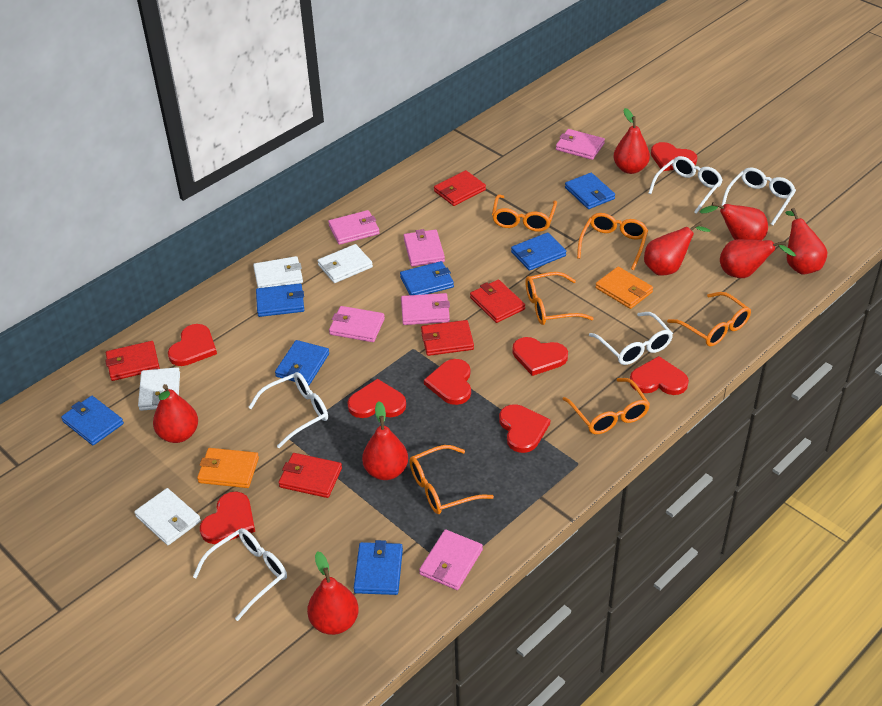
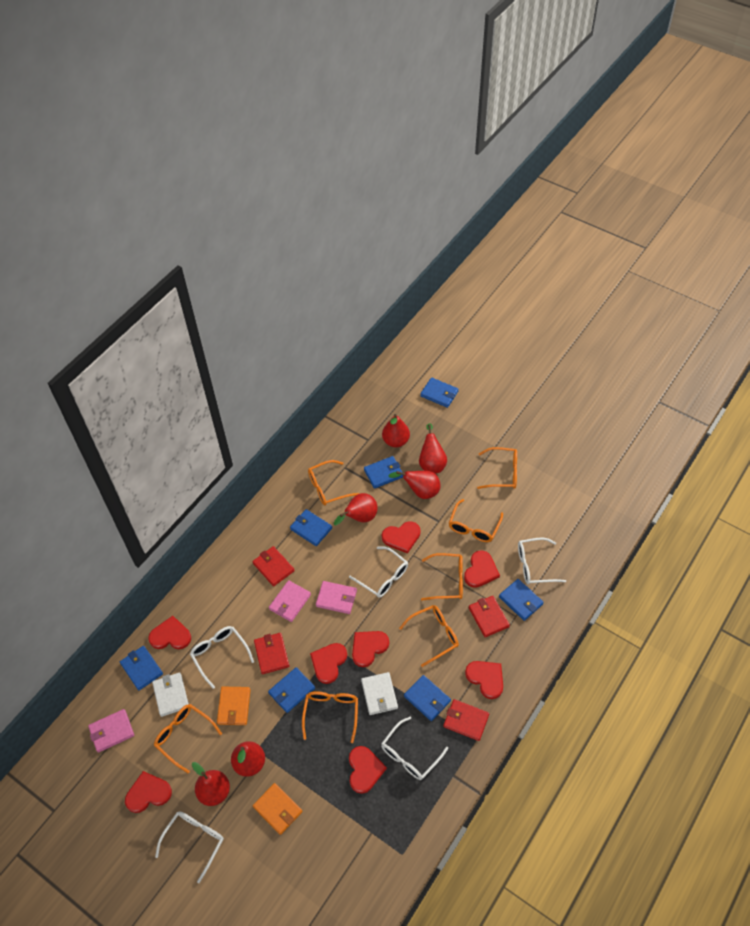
orange glasses: [409,445,494,514] [492,195,557,232] [525,272,594,325] [563,378,650,434] [577,213,648,270] [667,292,751,347] = 6 -> [154,704,222,773] [302,691,358,743] [308,460,359,506] [399,605,459,667] [421,553,463,601] [449,499,503,542] [477,447,517,489] = 7
pink wallet: [328,210,380,245] [329,306,385,342] [401,293,450,325] [404,229,445,267] [419,529,483,590] [556,129,605,160] = 6 -> [88,709,134,753] [269,580,311,622] [316,581,357,614] = 3
red pear: [153,384,198,443] [307,551,359,635] [362,401,408,480] [613,108,650,174] [644,221,710,276] [699,202,768,240] [720,239,796,278] [785,208,827,274] = 8 -> [192,762,230,806] [231,741,265,777] [334,493,378,525] [382,414,410,447] [388,471,441,499] [419,423,447,473] = 6
red wallet: [105,341,160,381] [279,453,342,498] [421,320,474,356] [434,170,486,206] [470,279,525,323] = 5 -> [253,546,295,586] [254,633,290,674] [443,699,489,741] [469,596,510,637] = 4
white wallet: [134,488,201,545] [138,367,180,411] [253,256,303,288] [318,244,373,283] = 4 -> [152,672,189,717] [361,672,398,715] = 2

